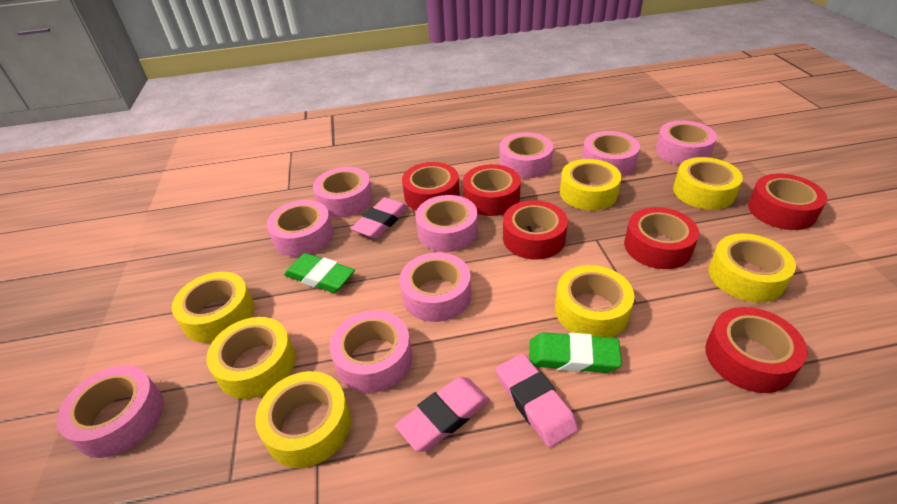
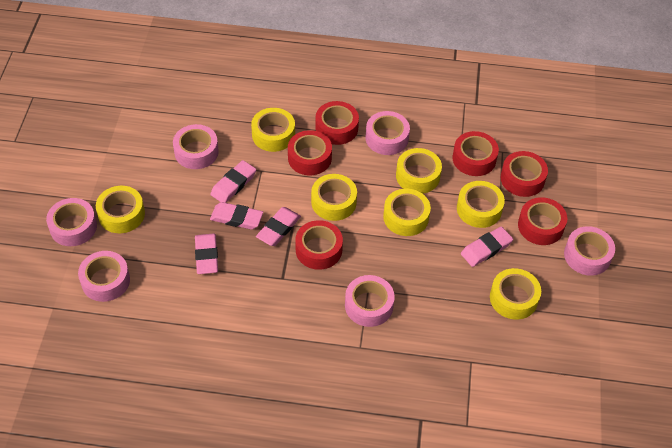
green eraser: [284,253,355,293] [529,332,622,373] = 2 -> none = 0
pink eraser: [351,197,409,239] [395,377,490,452] [496,354,578,448] = 3 -> [195,233,218,274] [210,160,256,203] [210,202,263,230] [256,207,301,246] [461,226,513,267] = 5
pink tape: [57,365,164,458] [267,200,333,257] [313,167,373,217] [330,311,412,393] [400,253,471,322] [415,195,478,252] [499,133,553,178] [582,131,640,177] [656,120,717,165] = 9 -> [46,198,97,246] [78,251,130,302] [173,124,219,169] [345,275,395,327] [366,111,410,155] [564,226,615,276] = 6

